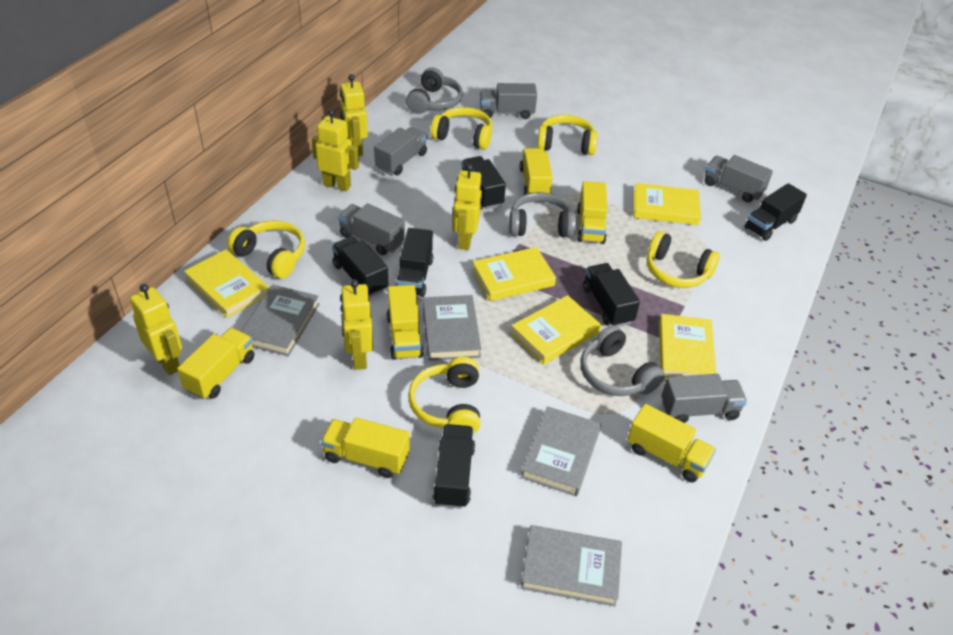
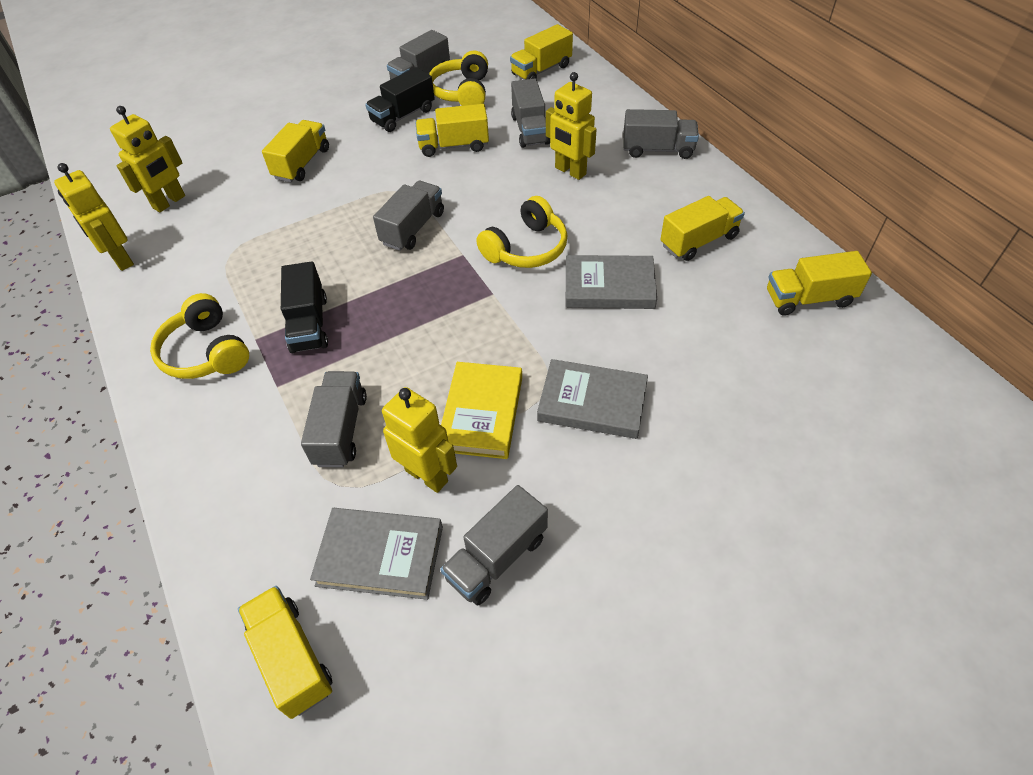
black truck: [332,237,388,297] [395,228,433,297] [433,424,475,509] [462,156,506,209] [583,263,640,327] [744,183,807,241] = 6 -> [281,262,328,353] [365,67,435,132] = 2
grey book: [241,284,319,356] [422,295,481,361] [521,406,601,497] [521,525,622,606] = 4 -> [310,508,443,600] [537,359,648,439] [566,255,657,309] = 3
grey headphones: [406,68,463,114] [509,192,576,238] [581,325,665,396] = 3 -> none = 0
grey truck: [338,203,405,255] [374,127,427,175] [480,83,537,119] [662,374,747,423] [705,155,773,202] = 5 -> [301,371,367,467] [373,181,444,251] [387,30,450,80] [440,485,548,606] [511,79,550,148] [623,109,699,159] = 6
yellow book: [184,249,269,318] [472,247,556,301] [511,295,601,365] [634,183,701,225] [659,314,717,378] = 5 -> [441,362,522,459] = 1
yellow headphones: [227,221,305,278] [408,357,481,434] [431,107,493,150] [537,115,598,155] [647,231,720,288] = 5 -> [150,293,249,379] [429,50,488,106] [476,196,567,268] = 3
yellow robot: [130,284,182,375] [312,109,359,191] [340,74,368,156] [340,279,373,370] [453,164,482,250] = 5 -> [54,163,134,271] [110,106,185,212] [382,387,457,493] [546,72,597,180] = 4

